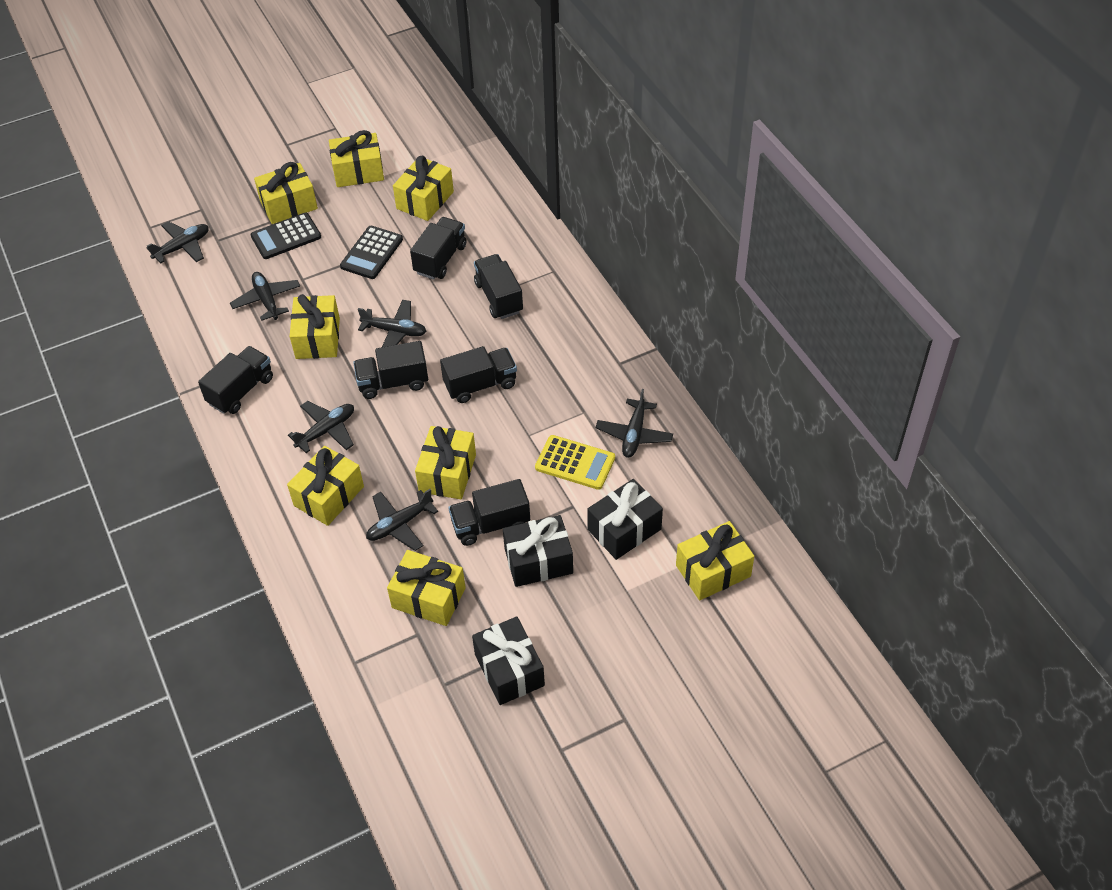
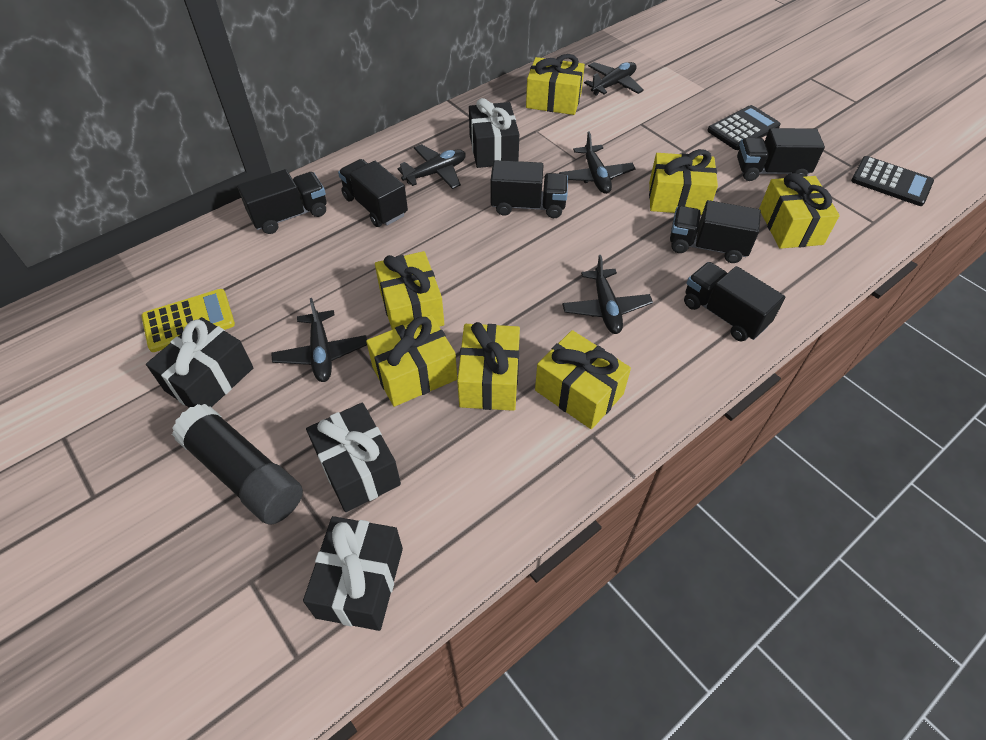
black gift: [472,617,545,705] [503,515,573,587] [587,479,663,560] = 3 -> [146,317,253,407] [303,516,403,631] [306,403,401,512] [469,98,519,168] = 4
black glue stick: none = 0 -> [172,404,303,524] = 1
black plane: [147,221,209,264] [230,272,300,321] [288,401,354,453] [358,300,427,347] [366,489,438,551] [596,389,673,458] = 6 -> [271,298,367,382] [397,144,466,189] [559,131,636,194] [562,255,653,334] [584,62,644,96] = 5
yellow gift: [254,162,318,224] [287,446,364,526] [290,294,340,359] [329,130,384,187] [387,550,466,626] [393,156,454,221] [415,426,476,499] [676,521,754,600] = 8 -> [366,315,457,407] [375,251,444,330] [457,322,520,411] [526,54,585,115] [535,330,631,429] [649,149,718,215] [759,173,840,249] = 7

